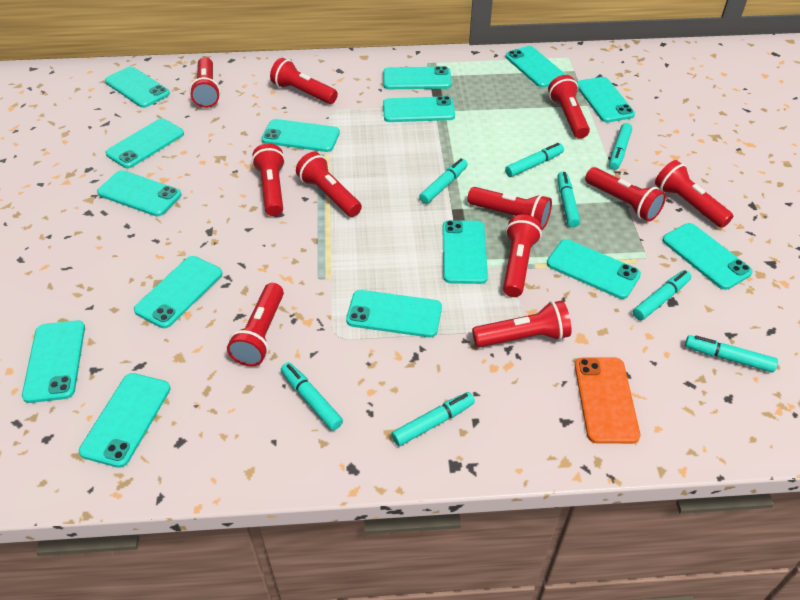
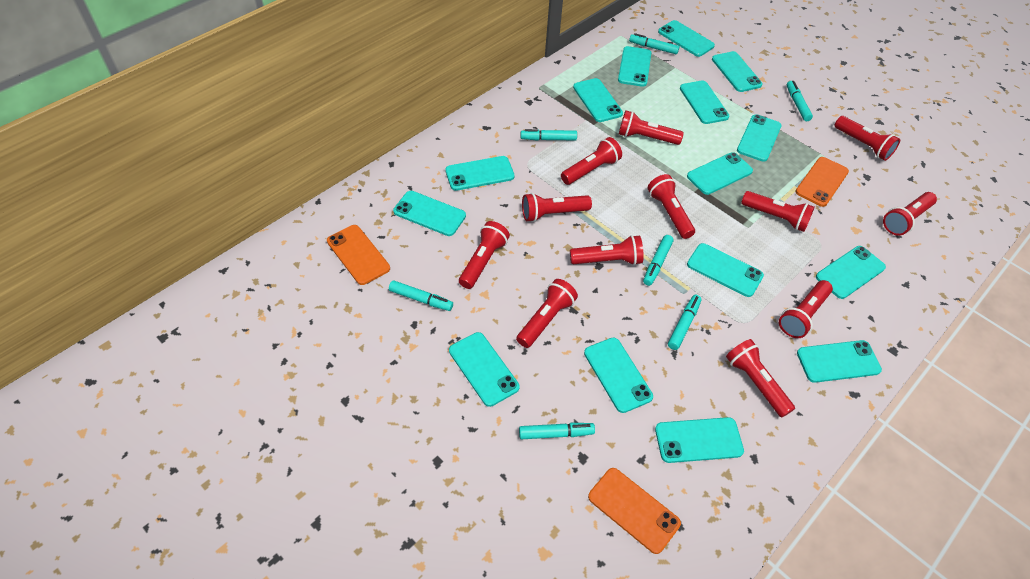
orange phone: [575,358,640,444] = 1 -> [327,225,390,285] [588,468,681,554] [795,157,849,207] = 3
red flashlight: [190,57,220,108] [227,283,284,366] [252,143,285,216] [270,58,338,104] [296,152,362,217] [467,187,552,230] [472,300,571,347] [503,215,542,297] [548,75,590,139] [585,167,666,222] [655,160,733,228] = 11 -> [459,221,510,289] [516,279,578,348] [522,193,592,222] [561,137,622,185] [570,235,644,265] [619,110,684,145] [648,174,695,239] [726,339,795,417] [741,191,815,232] [779,280,833,338] [835,116,900,161] [883,192,937,236] = 12
turquoise marker: [281,362,343,430] [391,392,475,446] [419,158,468,204] [505,143,564,177] [557,172,580,227] [609,123,632,170] [633,270,691,320] [685,335,778,373] = 8 -> [389,280,453,311] [519,423,595,439] [521,129,577,141] [629,33,680,54] [643,235,674,286] [668,295,702,350] [787,81,813,121] = 7

